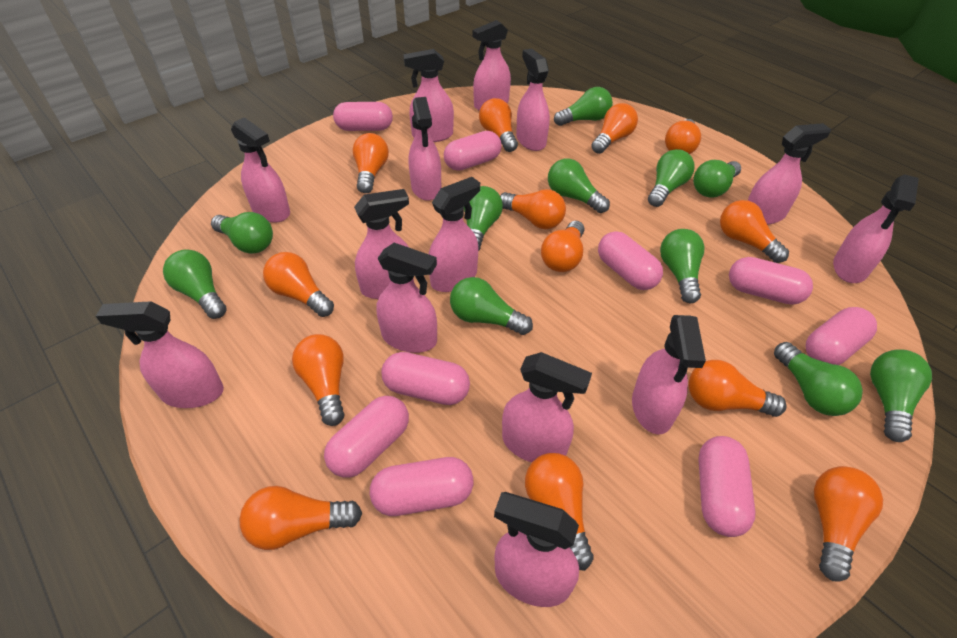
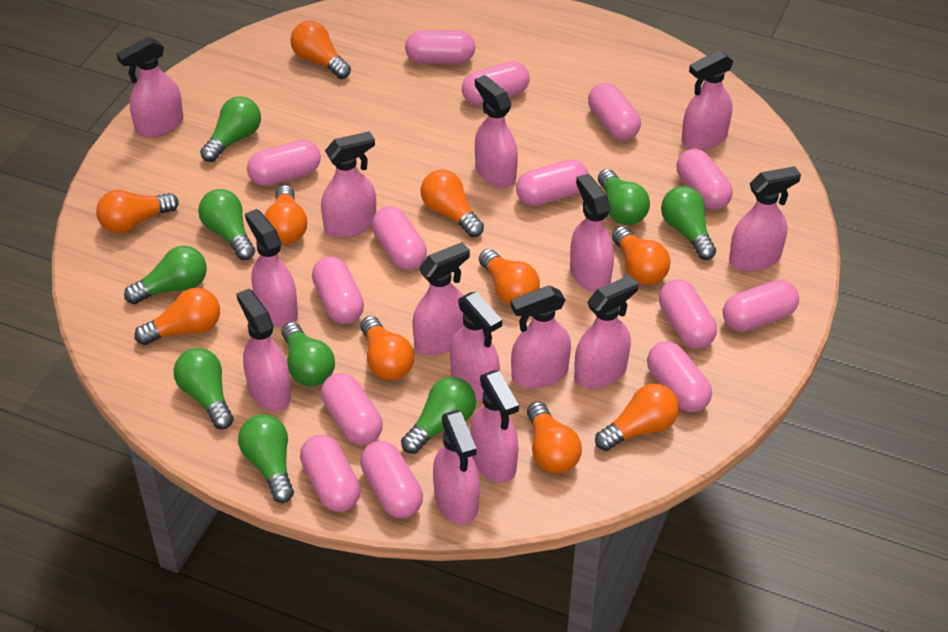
green light bulb: [163,249,227,319] [211,212,273,254] [450,277,533,335] [464,186,503,251] [548,159,610,213] [554,87,613,126] [648,149,695,207] [660,229,704,303] [693,160,741,198] [774,342,863,416] [870,349,932,442] = 11 -> [124,246,207,304] [173,348,234,429] [198,189,255,260] [200,96,261,162] [238,414,294,503] [282,322,335,386] [401,377,476,454] [598,169,650,225] [661,186,716,260] = 9
orange light bulb: [240,486,362,550] [263,252,334,317] [292,334,345,426] [353,133,389,193] [479,98,518,152] [500,189,566,229] [525,453,594,571] [541,221,584,272] [591,103,638,154] [665,119,701,154] [688,360,786,417] [720,200,789,263] [814,466,883,581] = 13 -> [96,190,179,234] [134,288,220,345] [264,185,307,244] [290,21,351,79] [360,316,414,380] [421,169,484,237] [479,249,540,306] [527,401,582,474] [595,383,679,451] [612,226,671,285] = 10
pink capsule: [324,396,409,478] [333,102,393,131] [370,457,473,516] [381,352,470,405] [444,131,502,171] [598,231,663,290] [698,436,756,537] [729,257,813,305] [806,307,877,365] = 9 -> [247,140,321,186] [300,435,361,512] [312,256,364,324] [321,373,383,445] [360,441,423,518] [372,207,427,270] [405,30,475,64] [462,61,530,105] [516,159,589,206] [588,83,641,140] [647,342,712,412] [659,279,717,348] [676,149,733,210] [723,280,799,331] = 14

